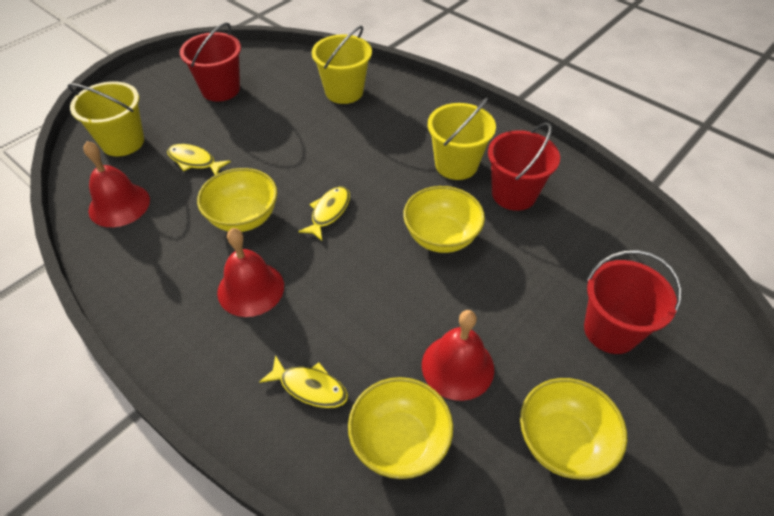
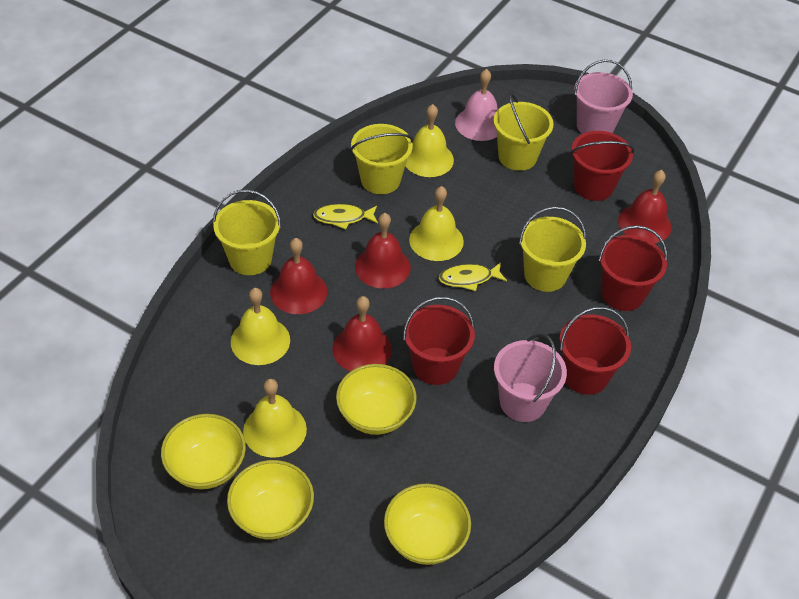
pink bell: none = 0 -> [455,69,498,141] = 1
pink bucket: none = 0 -> [494,334,567,422] [574,60,633,134] = 2
red bell: [84,141,150,227] [217,228,284,317] [422,310,494,401] = 3 -> [270,238,327,314] [332,296,392,371] [355,213,411,289] [618,170,672,243] = 4
red bucket: [180,23,241,101] [488,122,560,211] [584,250,682,354] = 3 -> [403,297,475,385] [559,307,631,395] [571,131,635,201] [599,225,668,311] = 4
yellow bell: none = 0 -> [231,288,290,365] [243,379,307,458] [405,104,454,177] [409,186,464,261] = 4
yellow bucket: [68,81,144,156] [312,26,372,104] [428,98,496,180] = 3 -> [213,189,281,275] [350,124,413,194] [493,93,554,171] [519,206,586,292] = 4
yellow fish: [167,144,231,175] [259,355,348,408] [298,186,350,241] = 3 -> [313,204,378,229] [438,262,507,291] = 2

